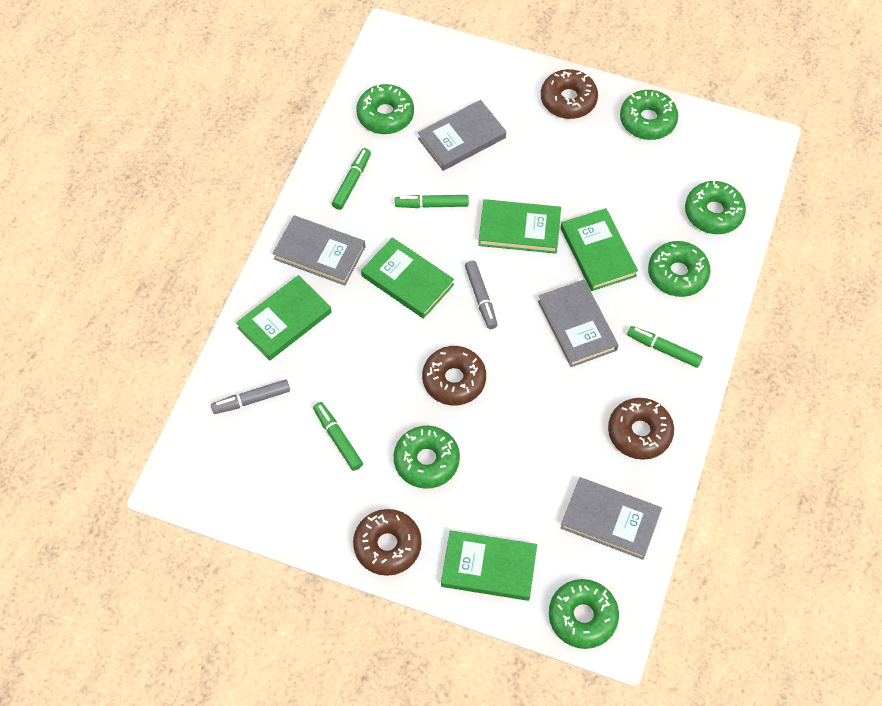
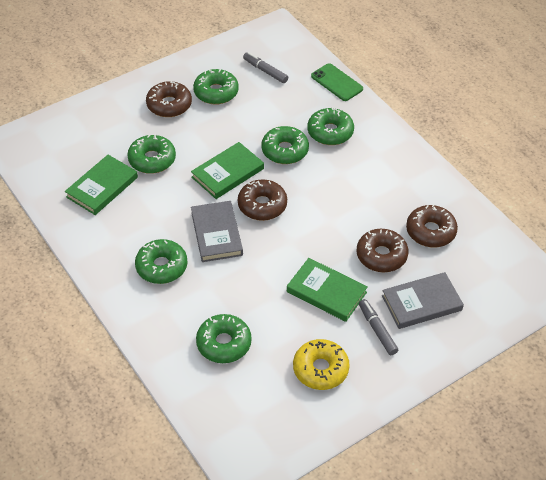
green book: [236,275,332,361] [361,237,454,319] [441,530,537,601] [478,199,561,254] [561,208,638,291] = 5 -> [65,155,138,215] [191,142,264,199] [287,258,368,322] = 3
green marker: [313,402,363,471] [332,148,371,210] [395,195,469,208] [627,326,703,368] = 4 -> none = 0
green phone: none = 0 -> [311,63,363,101] = 1
grey book: [273,216,365,285] [418,100,506,171] [538,280,618,367] [561,477,662,560] = 4 -> [191,201,243,262] [382,272,464,329] = 2
yellow donut: none = 0 -> [293,339,350,390] = 1

